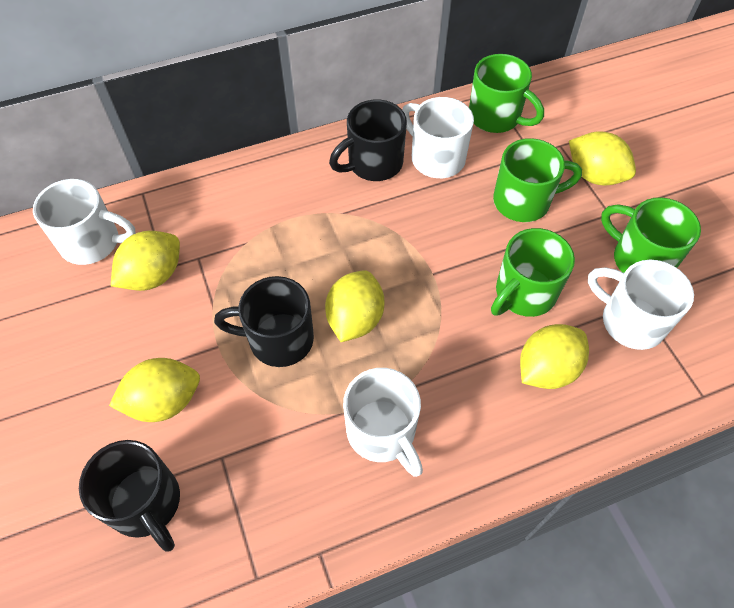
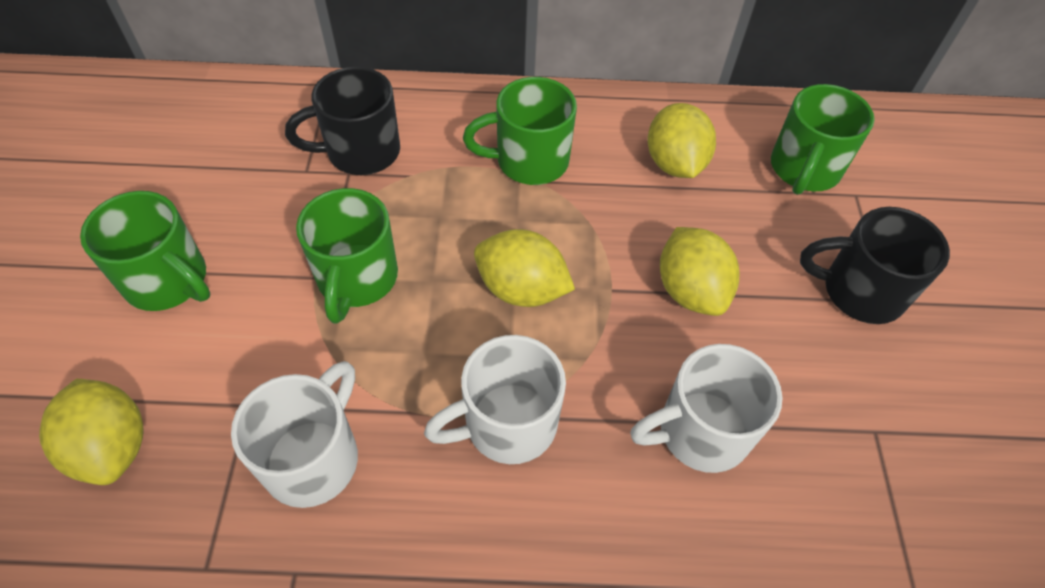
black mug: [79,440,180,552] [214,276,314,367] [329,100,407,181] = 3 -> [285,67,400,175] [800,207,950,324] = 2
white mug: [33,179,136,265] [343,368,423,477] [402,97,474,178] [588,260,694,350] = 4 -> [231,361,358,508] [424,335,566,464] [630,344,783,473] = 3
yellow lemon: [109,358,200,422] [111,231,180,291] [325,271,385,342] [520,324,589,389] [569,131,636,186] = 5 -> [39,379,144,485] [474,229,575,307] [648,103,716,178] [660,227,739,316] = 4

